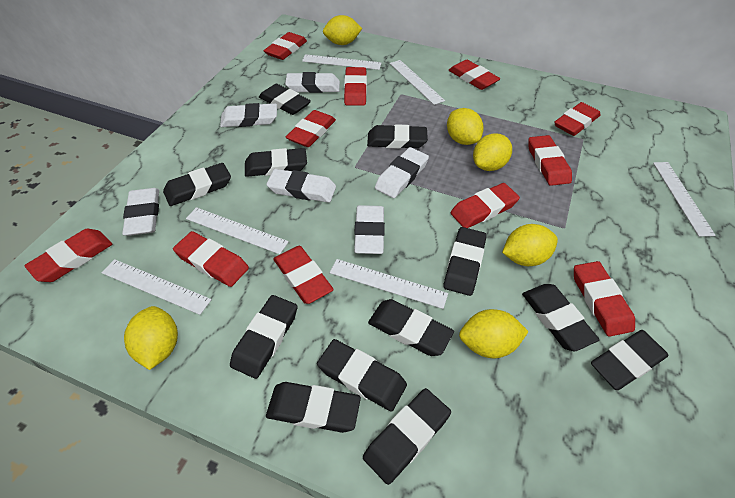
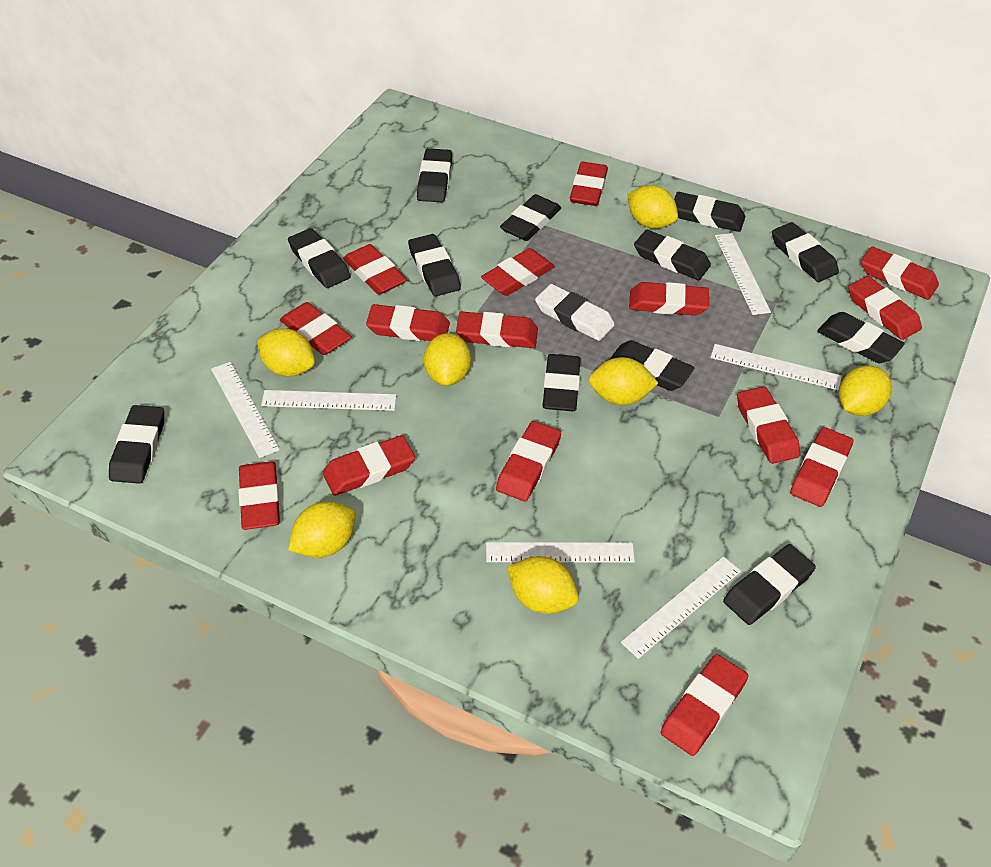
red eraser: [24,229,112,282] [173,231,249,287] [264,32,307,60] [273,246,334,304] [286,110,336,147] [344,67,367,106] [449,60,500,90] [450,183,520,228] [528,135,572,186] [554,102,600,136] [574,261,635,337] = 11 -> [239,462,280,530] [280,302,352,355] [323,435,415,496] [343,244,407,295] [366,304,450,341] [456,312,538,348] [481,248,555,296] [496,421,561,501] [570,162,608,206] [629,282,709,316] [660,654,748,756] [737,387,800,464] [790,427,854,507] [848,276,922,340] [861,247,939,300] = 15
white eraser: [122,188,159,236] [220,103,277,127] [266,169,336,203] [285,72,340,93] [354,205,385,254] [375,147,429,198] = 6 -> [535,284,615,341] = 1
yellow lemon: [124,306,178,370] [323,15,362,45] [447,108,483,145] [459,309,529,358] [473,133,512,171] [502,224,558,266] = 6 -> [257,329,315,377] [288,501,356,558] [424,333,471,386] [507,556,579,614] [589,357,658,405] [627,185,678,229] [839,365,892,416] = 7

